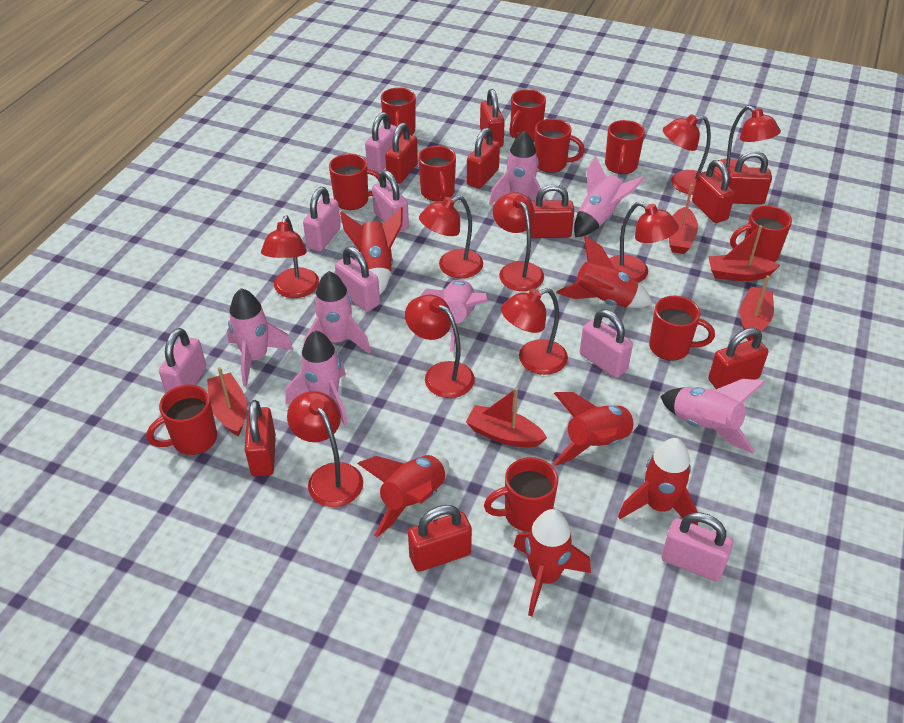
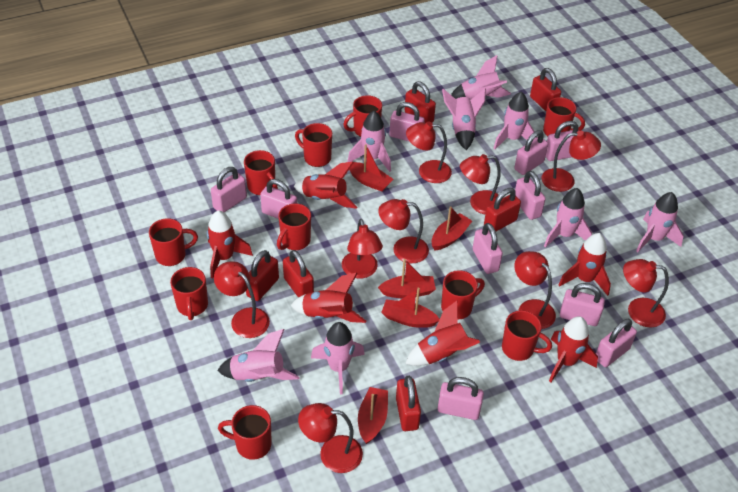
pink padlock: [159,328,206,393] [303,187,341,252] [335,246,380,312] [365,112,396,172] [372,170,409,232] [580,310,633,378] [661,512,733,581] = 7 -> [211,167,247,212] [260,179,297,219] [389,102,425,142] [438,377,484,420] [473,223,503,274] [514,130,548,175] [515,171,546,220] [546,121,578,161] [560,283,605,326] [596,319,637,367] = 10
pink rocket: [227,288,293,387] [285,330,348,426] [304,271,371,354] [420,280,489,352] [489,131,545,205] [574,155,645,237] [660,379,765,453] = 7 -> [217,329,300,382] [311,322,365,394] [347,111,391,172] [442,89,486,150] [451,55,511,99] [493,92,537,150] [544,188,592,248] [636,192,684,252] = 8
red padlock: [245,400,276,477] [385,123,418,184] [408,505,472,572] [467,128,500,189] [480,89,505,147] [531,184,574,238] [692,160,735,223] [708,328,768,389] [728,151,772,205] = 9 -> [246,250,279,301] [283,250,314,298] [396,376,421,431] [405,81,436,123] [484,188,521,231] [530,68,561,111] = 6

